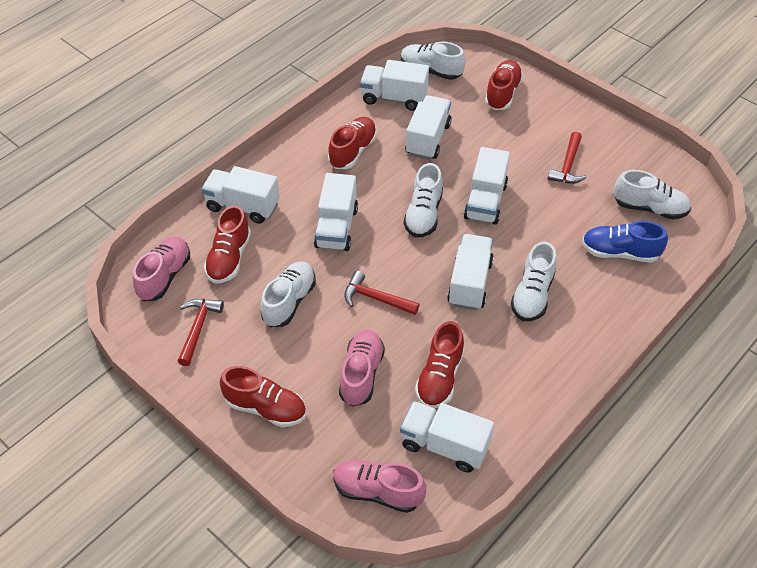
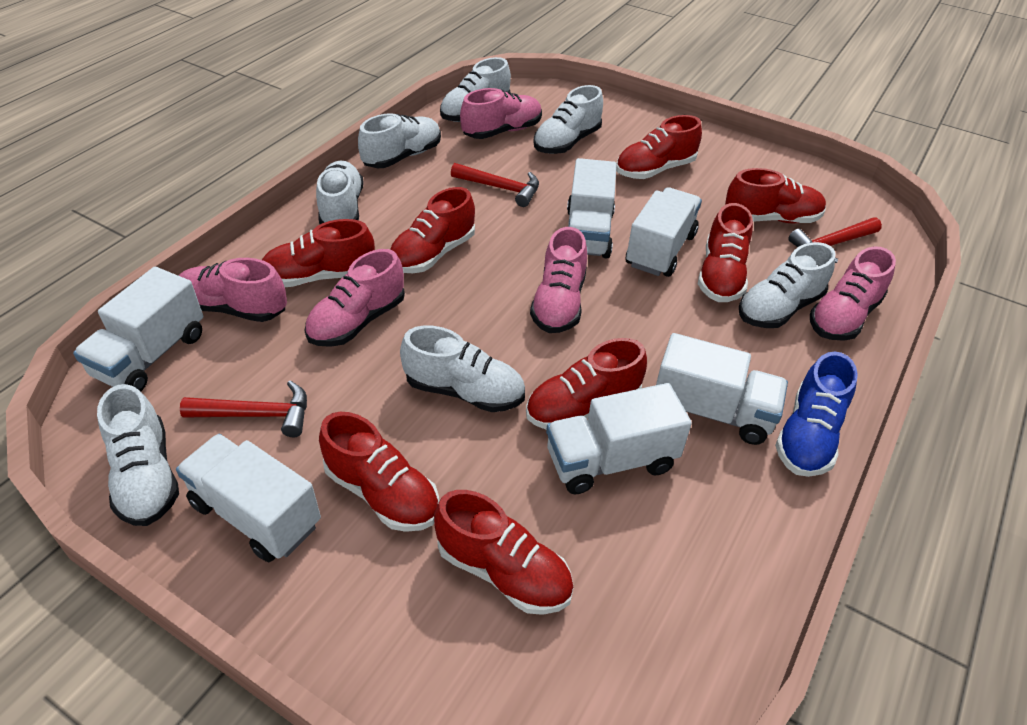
pink shoe: [133,237,190,301] [333,459,426,513] [339,330,385,406] = 3 -> [179,258,287,322] [305,249,405,347] [460,88,542,139] [530,227,587,333] [810,246,896,341] = 5
red shoe: [204,205,251,284] [220,366,306,427] [328,117,377,169] [415,321,464,409] [485,60,523,110] = 5 -> [262,219,375,287] [319,412,439,532] [390,187,475,273] [434,490,574,615] [526,338,647,430] [616,115,702,179] [698,203,753,302] [725,168,826,223] = 8
white shoe: [261,261,316,327] [401,42,466,80] [404,163,443,238] [511,242,557,321] [613,170,691,220] = 5 -> [97,384,179,526] [316,161,364,225] [358,113,441,168] [400,326,525,412] [440,57,511,122] [533,85,603,154] [739,242,836,328] = 7
white truck: [201,166,280,224] [314,173,358,251] [360,60,429,111] [400,401,494,473] [405,95,452,160] [447,234,494,310] [464,147,510,225] = 7 -> [73,267,203,392] [176,434,321,562] [546,383,692,494] [567,158,617,259] [626,187,702,277] [656,333,788,445] = 6

